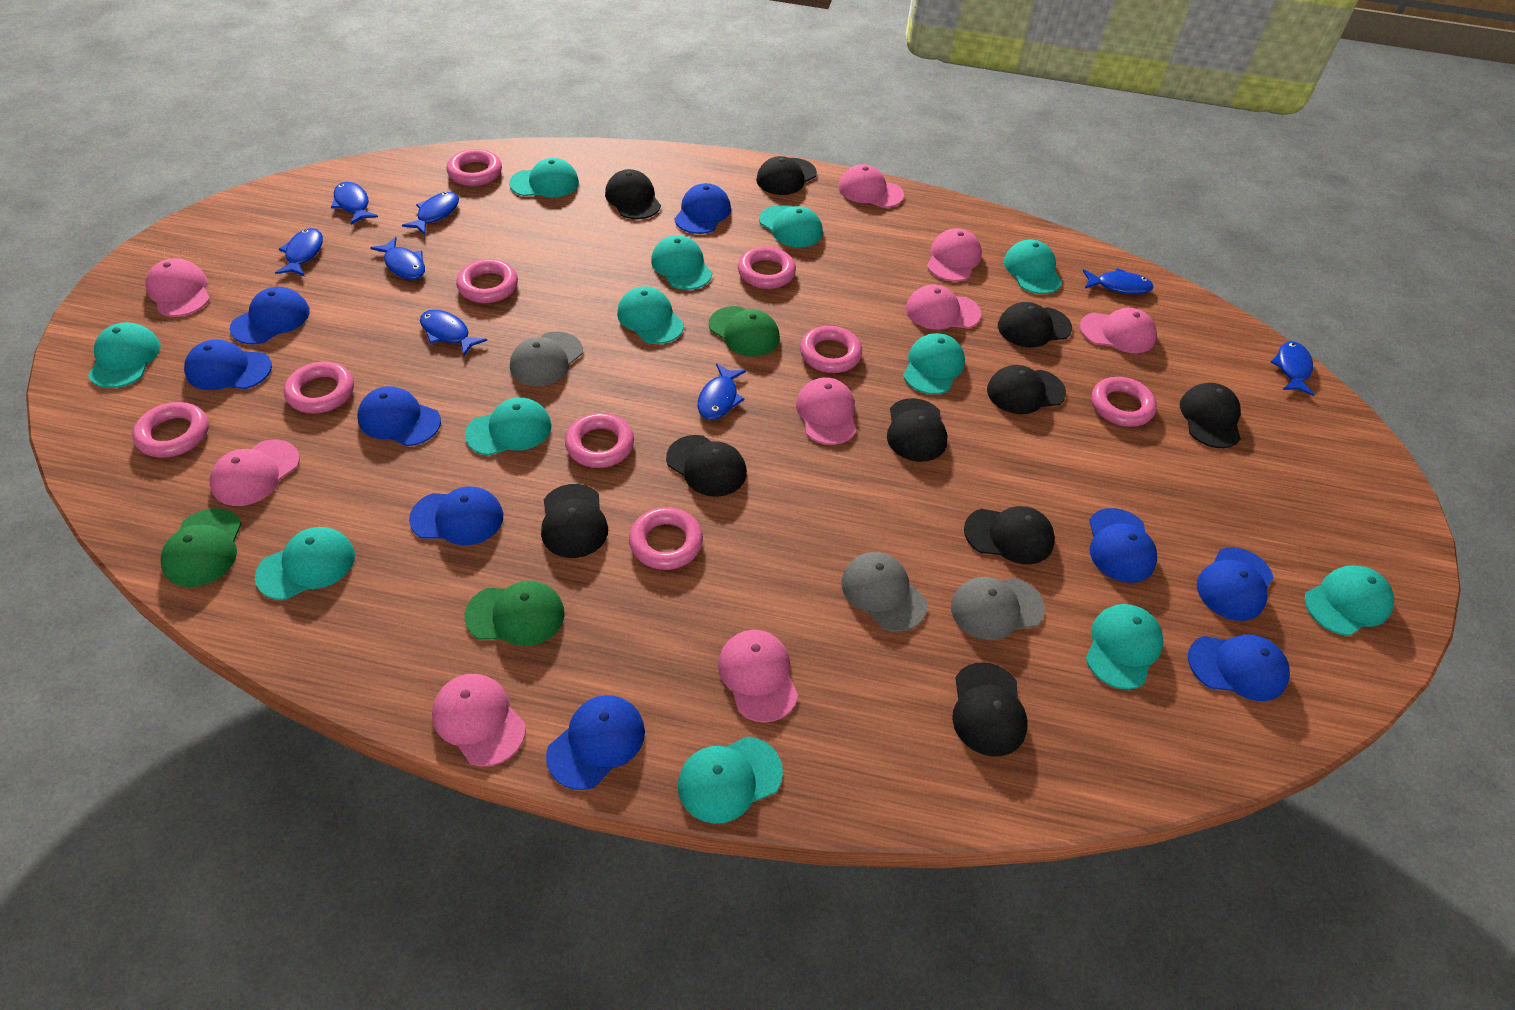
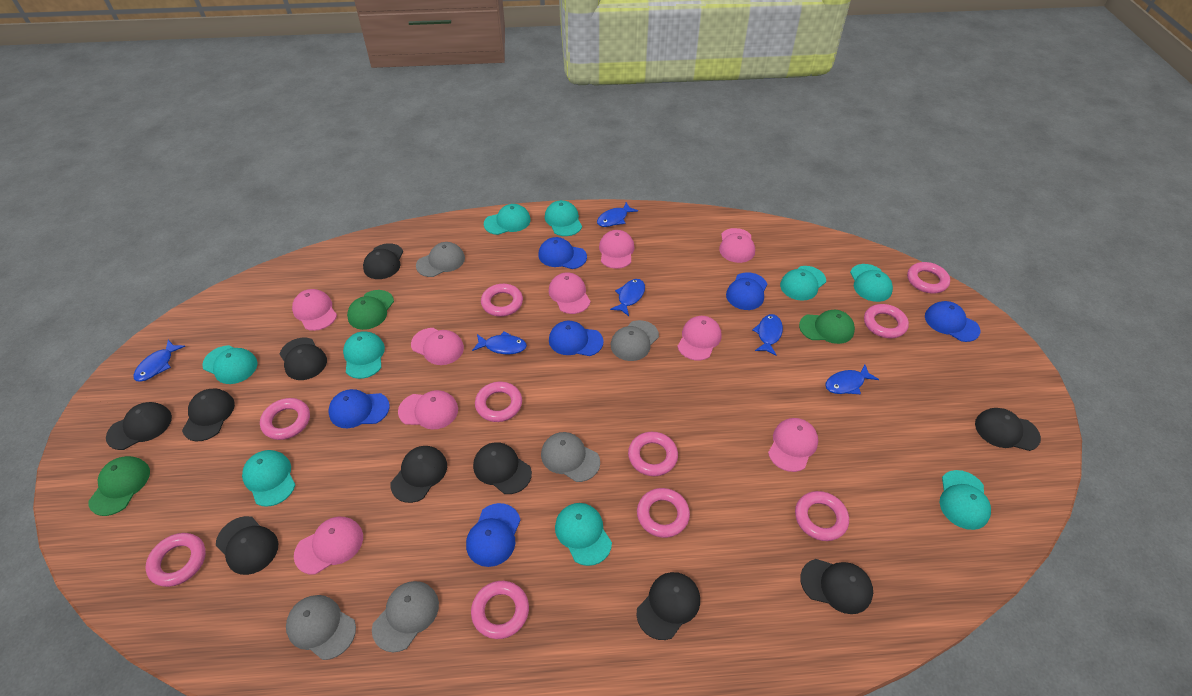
blue cap: [184,340,272,390] [230,287,310,344] [358,386,441,446] [409,486,503,545] [546,695,645,790] [674,183,731,234] [1089,508,1157,583] [1188,634,1290,701] [1197,547,1273,621] = 9 -> [328,389,390,428] [466,503,521,567] [538,237,587,269] [549,321,604,356] [726,272,767,310] [925,301,980,342] = 6
blue fish: [275,228,323,276] [331,182,378,225] [370,237,425,280] [402,192,459,235] [420,310,487,356] [698,363,746,420] [1083,268,1154,295] [1270,341,1315,396] = 8 -> [133,340,185,382] [472,331,527,354] [597,202,638,227] [610,279,645,316] [752,314,783,356] [825,364,879,394] = 6
grey cap: [510,332,583,386] [841,552,927,632] [951,577,1045,640] = 3 -> [286,595,356,660] [372,581,439,652] [416,242,465,277] [541,432,600,482] [611,320,659,361] = 5
pink ring: [132,402,209,458] [284,362,354,414] [447,149,502,186] [456,259,518,303] [565,413,634,468] [629,507,703,570] [738,246,796,289] [800,326,862,373] [1092,377,1157,427] = 9 -> [146,533,206,587] [260,398,310,440] [471,581,529,639] [475,382,522,422] [481,284,523,317] [628,432,678,476] [637,488,690,538] [795,491,849,541] [864,304,909,338] [907,262,950,293] = 10
turquoise cap: [88,322,161,388] [255,527,355,600] [465,397,552,456] [509,158,579,197] [617,286,684,344] [651,235,712,290] [678,736,783,824] [759,205,823,247] [903,333,965,394] [1004,240,1062,294] [1085,604,1164,689] [1304,565,1394,636] = 12 -> [202,345,257,384] [242,450,295,507] [343,331,385,379] [484,204,531,235] [545,200,582,236] [555,503,612,566] [780,266,826,301] [850,264,893,302] [940,470,991,530] = 9

